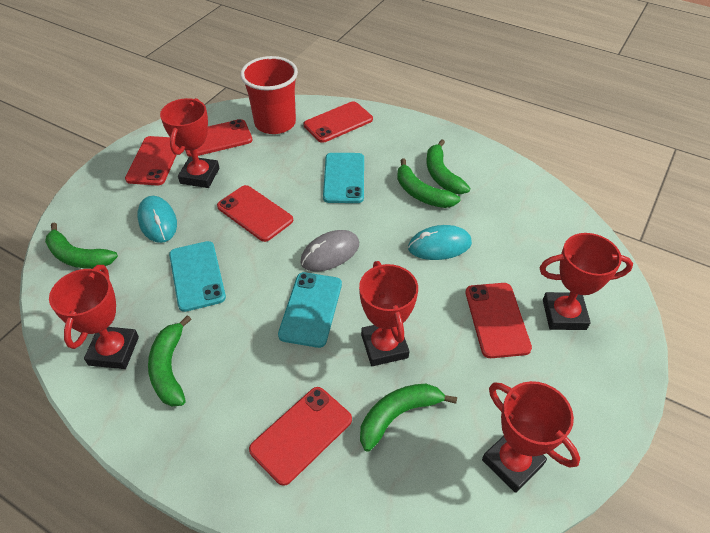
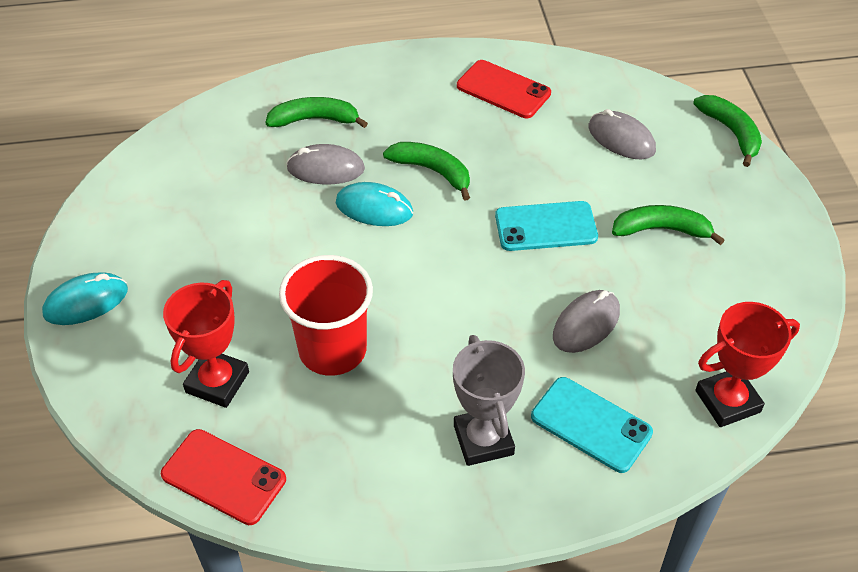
green banana: [45,222,118,269] [148,315,191,407] [360,384,457,451] [397,158,460,208] [426,139,470,194] = 5 -> [265,97,368,128] [383,142,470,201] [612,205,725,245] [693,95,762,167] = 4
grey mouse: [300,230,359,272] = 1 -> [286,144,365,184] [553,290,620,353] [589,109,656,159] = 3
grey trophy: none = 0 -> [453,335,525,466] = 1
red phone: [125,136,179,186] [185,119,253,157] [217,185,293,242] [249,387,352,486] [304,101,373,143] [466,283,532,358] = 6 -> [161,429,286,525] [457,60,551,118] = 2
red trophy: [49,265,139,369] [160,98,219,188] [359,261,418,366] [482,381,580,493] [539,233,633,330] = 5 -> [163,280,249,408] [695,302,800,427] = 2
turquoise phone: [169,241,226,312] [278,272,342,348] [323,153,364,203] = 3 -> [495,201,598,251] [531,377,653,473] = 2

